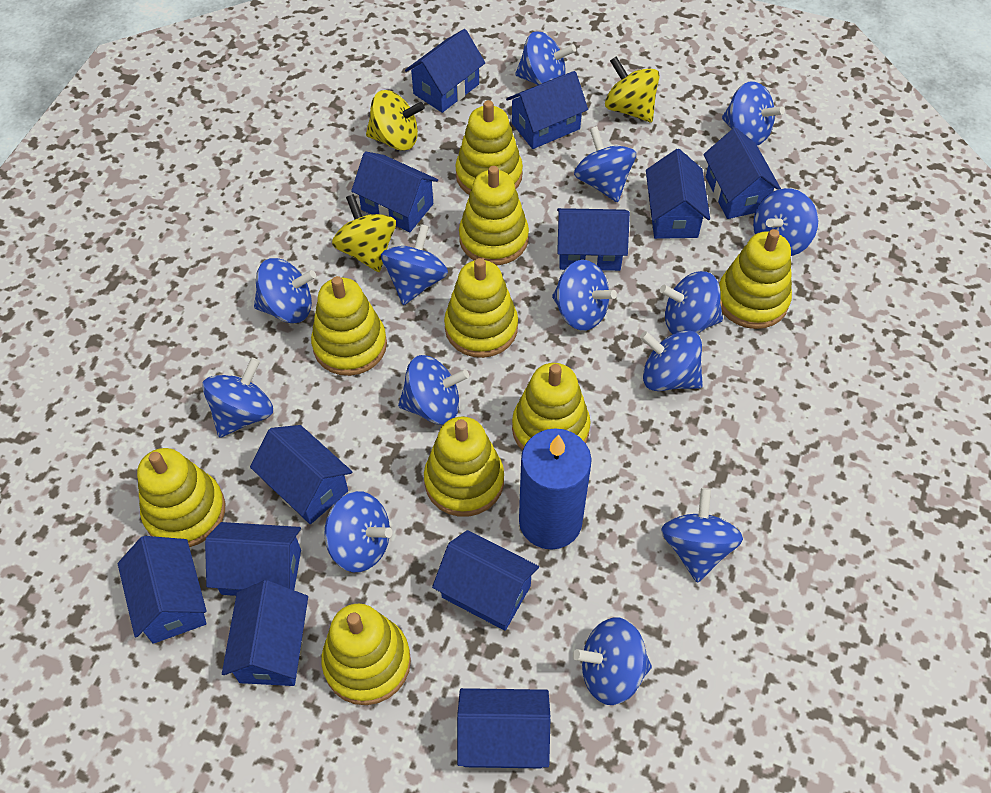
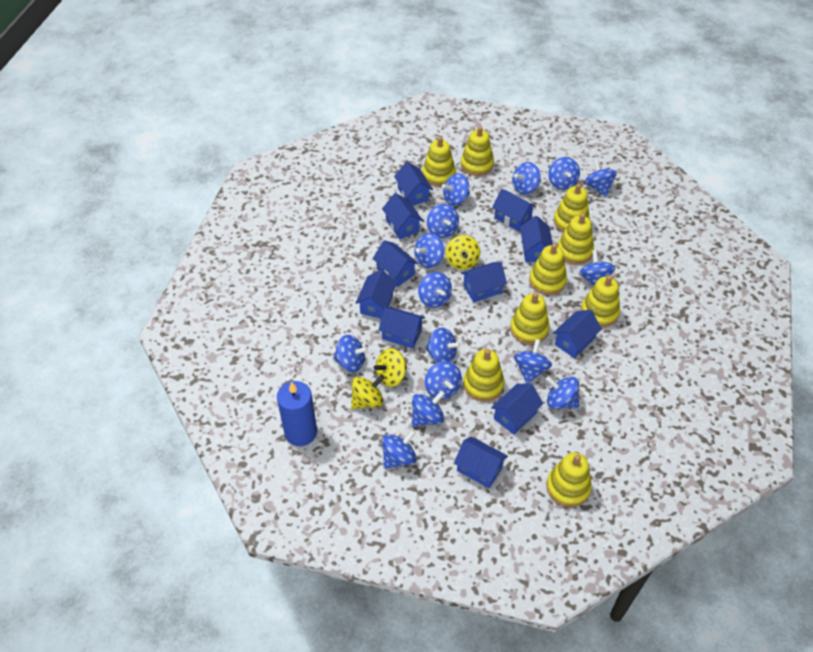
blue house: [118,536,207,644] [205,522,301,596] [222,580,308,686] [250,425,352,524] [351,151,438,232] [405,29,485,113] [432,530,539,631] [457,688,550,768] [506,71,588,149] [557,208,630,271] [646,149,710,239] [703,128,781,219] = 12 -> [356,270,397,319] [373,240,419,287] [379,307,425,348] [382,193,423,239] [394,162,433,206] [454,437,508,488] [461,262,507,302] [491,384,543,435] [492,189,536,231] [520,216,553,262] [553,310,602,358] = 11
blue spinning top: [202,358,273,438] [254,258,316,323] [324,491,393,572] [381,224,448,305] [398,355,469,425] [515,31,576,85] [552,260,617,331] [573,618,652,705] [574,126,636,202] [640,330,703,391] [660,271,723,334] [661,488,743,583] [722,81,785,146] [753,188,818,256] = 14 -> [333,335,369,372] [382,430,417,469] [412,390,445,427] [414,233,444,268] [418,272,452,308] [425,328,461,363] [425,361,462,399] [427,204,459,238] [442,173,470,206] [512,162,541,195] [514,339,552,384] [546,376,579,409] [548,157,580,190] [579,250,615,286] [585,159,617,197] = 15

